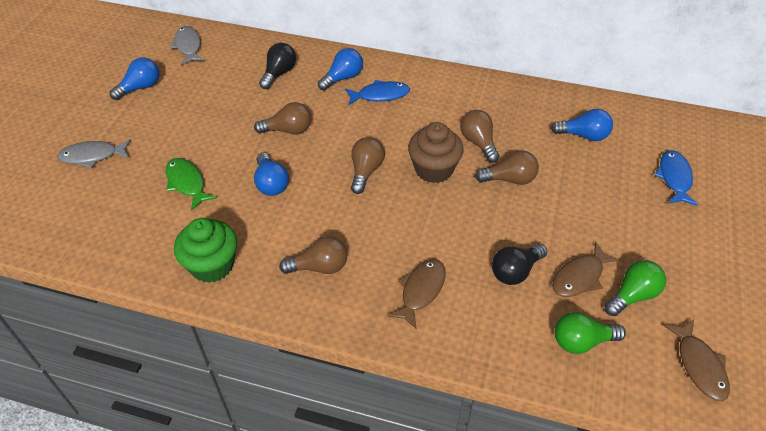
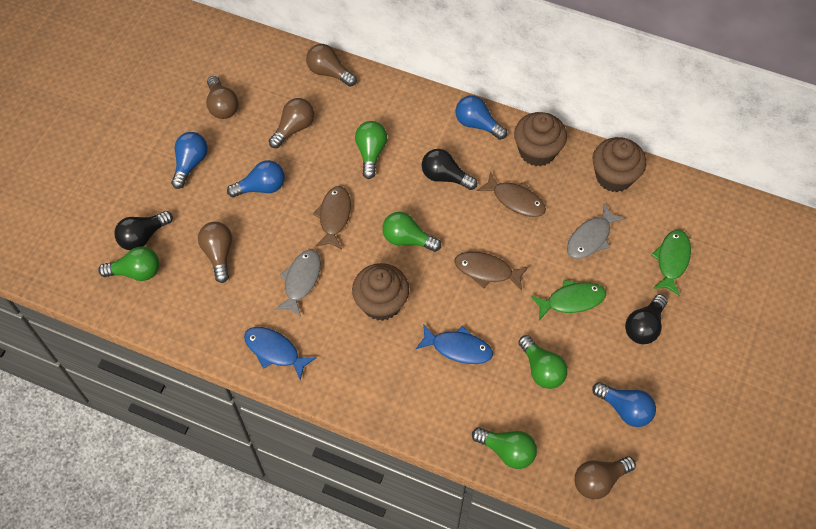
black light bulb: [259,43,296,89] [492,244,548,285] = 2 -> [114,211,173,250] [422,149,477,190] [625,294,667,344] = 3
brown cupcake: [408,122,464,183] = 1 -> [352,263,409,321] [514,112,567,166] [593,137,646,192] = 3
green cupcake: [174,218,237,283] = 1 -> none = 0
green fish: [166,158,217,211] = 1 -> [531,280,606,320] [651,230,691,296] = 2
green light bulb: [555,312,626,354] [605,260,666,316] = 2 -> [98,246,159,281] [355,121,387,179] [382,212,441,252] [472,427,537,469] [518,335,568,389] = 5

